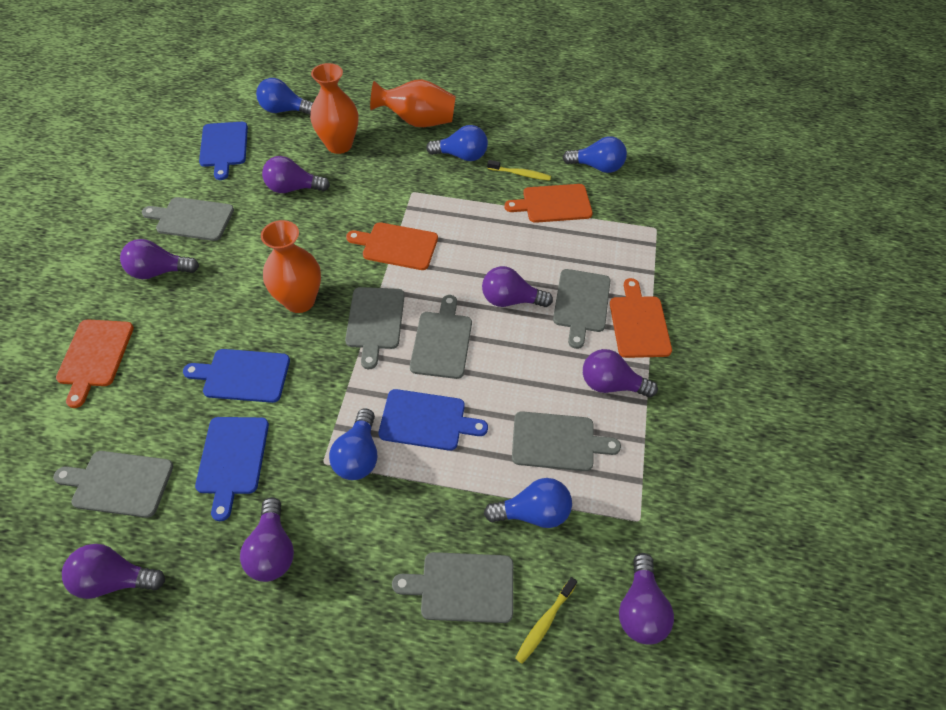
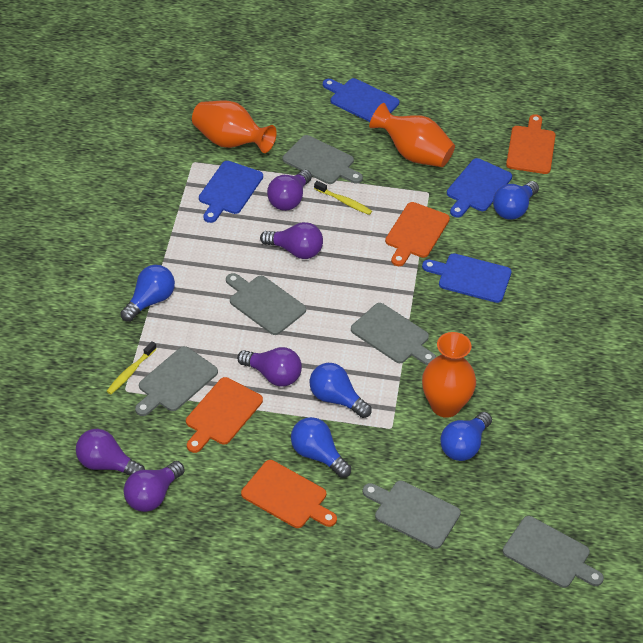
grey cutting board: [53,451,173,518] [142,197,234,241] [345,287,405,369] [392,552,513,623] [410,295,472,379] [512,411,621,471] [553,269,610,349] = 7 -> [135,346,218,416] [226,273,306,335] [283,135,363,184] [351,303,436,365] [363,481,461,549] [503,516,604,588] = 6
purple light bulb: [62,544,165,599] [120,239,199,279] [240,497,294,582] [262,156,330,193] [482,266,553,307] [583,349,658,398] [619,553,674,645] = 7 -> [76,429,145,475] [124,461,185,512] [237,347,302,387] [260,222,323,259] [267,170,312,211] = 5

